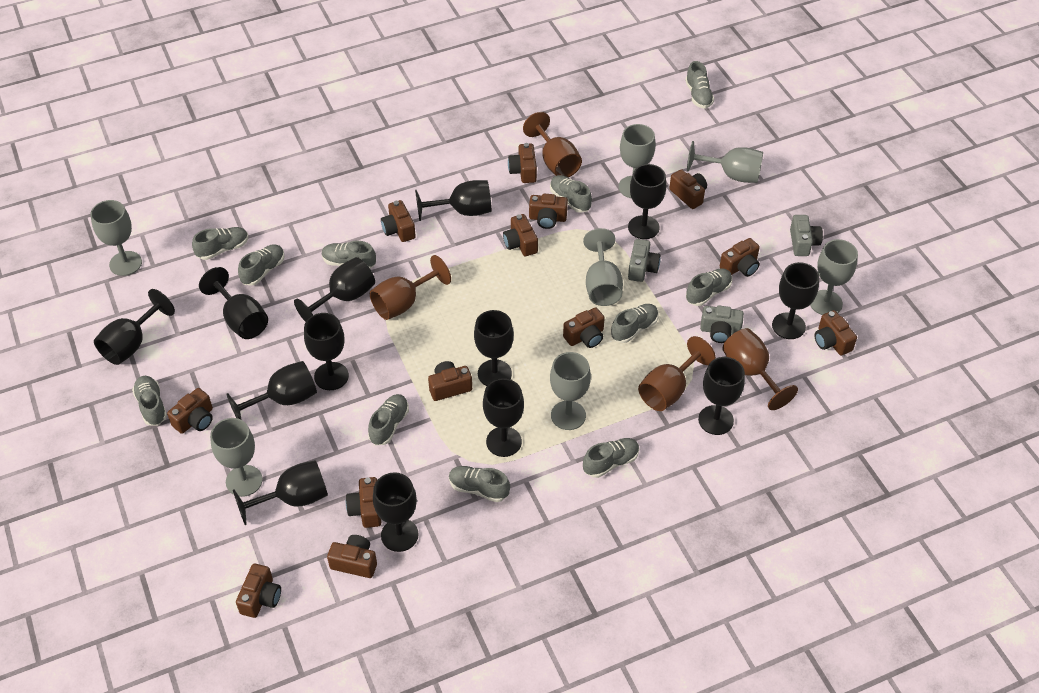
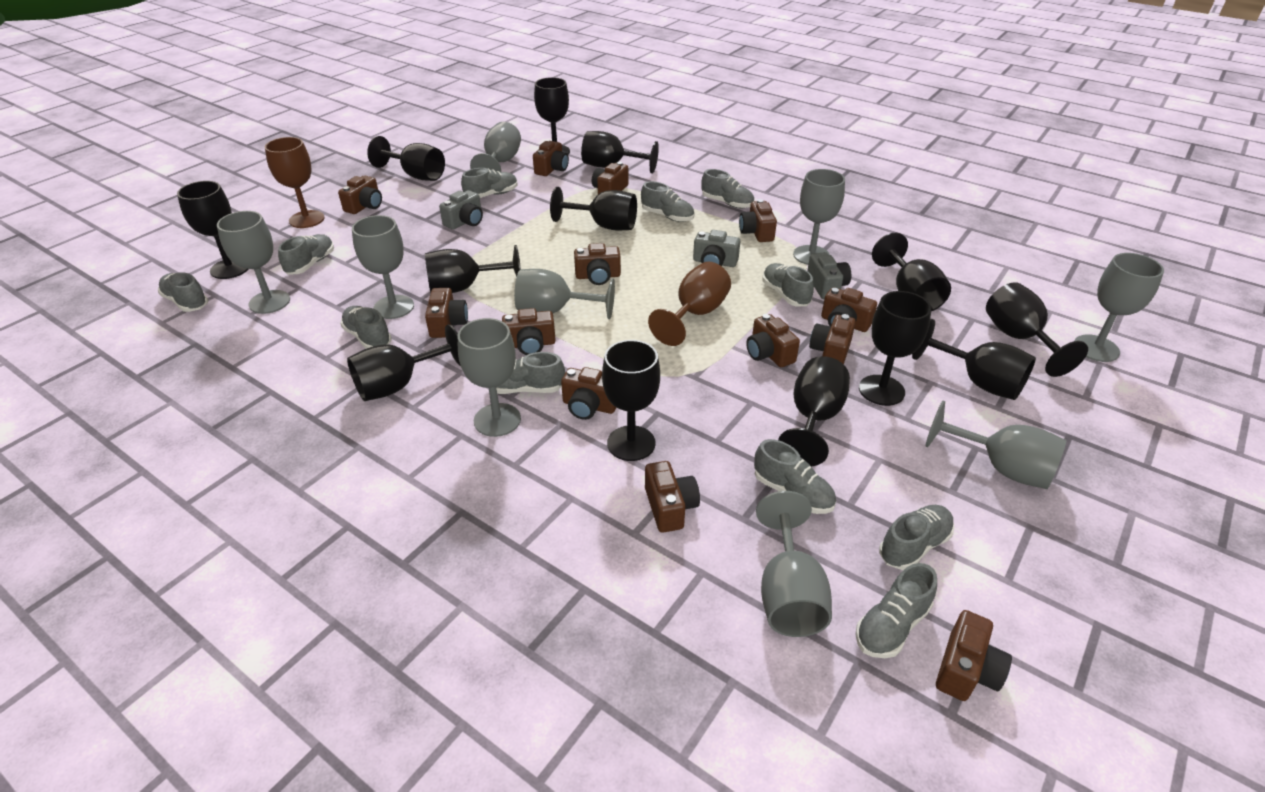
brown goblet: [370,255,451,320] [523,112,582,177] [638,336,716,411] [722,328,798,410] = 4 -> [265,137,325,228] [648,261,731,346] = 2
grey goblet: [91,200,142,276] [210,418,263,497] [550,352,591,430] [583,228,623,306] [618,124,655,198] [687,141,763,183] [810,239,858,315] = 7 -> [217,211,290,314] [352,215,414,319] [458,318,521,437] [470,122,521,172] [514,269,615,319] [756,491,832,637] [793,169,845,265] [925,401,1067,489] [1074,253,1164,362] = 9

